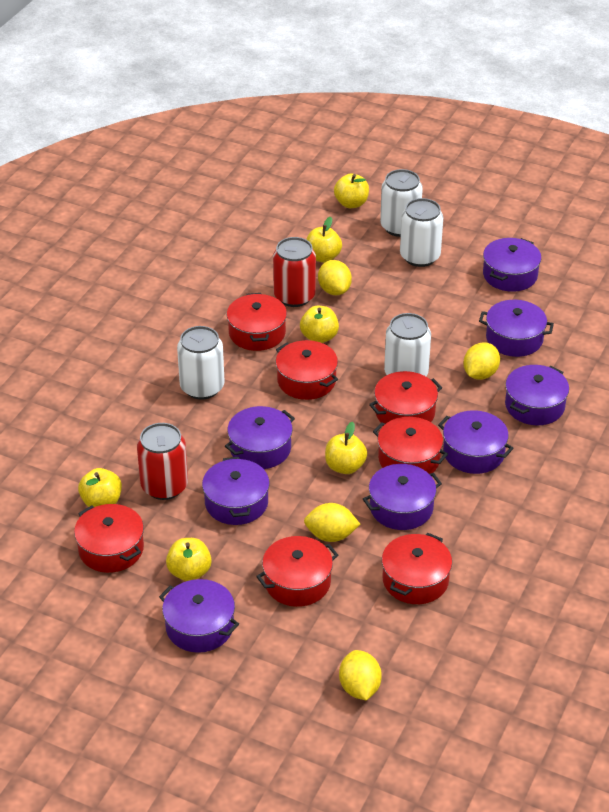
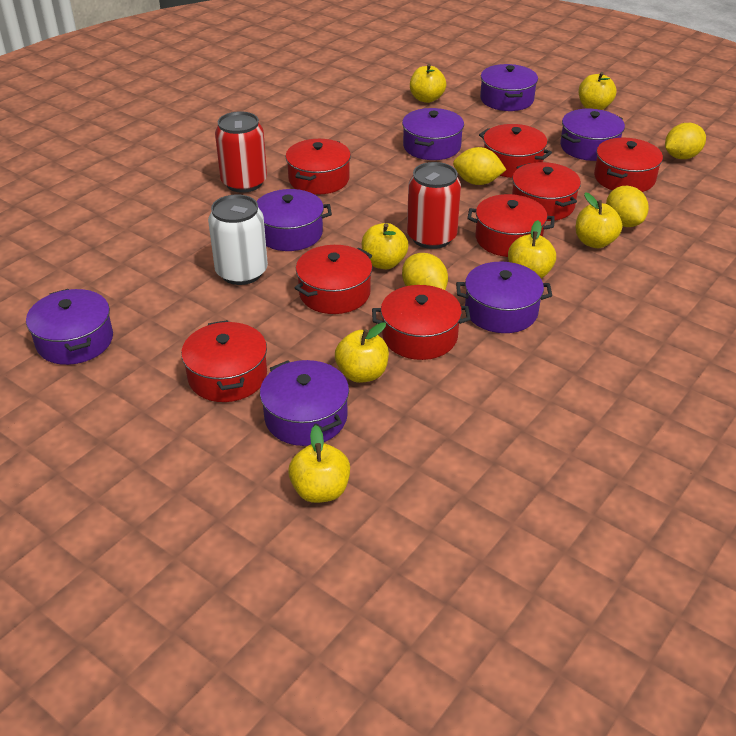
purple pot: [159,579,239,653] [202,457,270,525] [225,406,295,469] [363,464,442,530] [438,410,513,474] [479,300,554,357] [483,238,541,292] [505,365,569,425] = 8 -> [26,289,113,365] [257,189,332,251] [260,360,349,446] [402,108,464,160] [456,262,552,333] [480,64,538,111] [560,109,625,161] = 7
red pot: [74,504,144,573] [227,293,287,351] [256,536,338,607] [276,340,338,400] [369,371,442,424] [373,417,448,474] [382,533,452,604] = 7 -> [181,320,267,402] [285,139,351,195] [294,245,372,314] [372,285,471,360] [467,194,555,257] [479,124,552,178] [512,162,581,221] [594,138,663,192] = 8
white can: [177,326,225,400] [380,169,423,237] [384,313,431,376] [400,198,443,267] = 4 -> [208,195,268,285] = 1
yellow apple: [78,468,122,507] [166,538,212,581] [300,306,339,343] [306,217,342,263] [325,422,367,474] [334,174,369,208] = 6 -> [288,425,350,503] [335,322,389,383] [362,223,409,269] [410,64,446,103] [508,220,556,279] [575,192,622,248] [579,72,617,110] = 7

